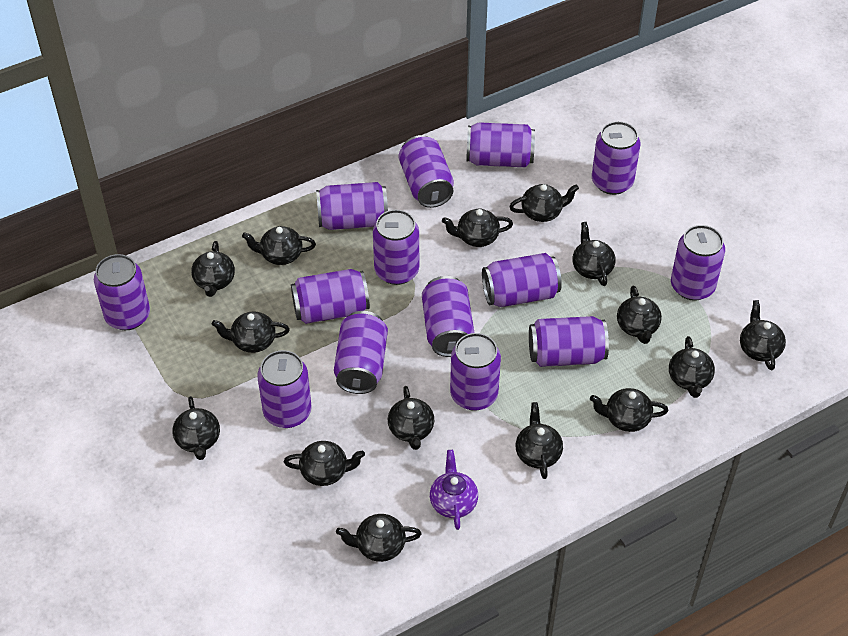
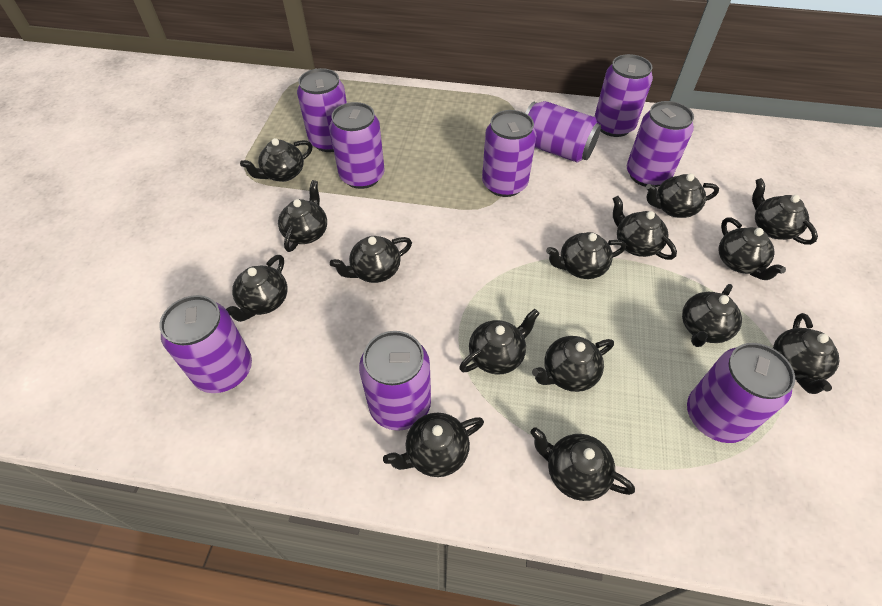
purple can: [94,254,150,330] [257,350,311,428] [291,269,370,324] [316,182,388,230] [334,311,388,394] [373,210,419,285] [399,135,454,208] [422,276,474,357] [450,333,501,411] [466,122,535,167] [482,253,562,307] [529,316,609,367] [592,121,641,195] [671,225,725,301] = 14 -> [159,295,252,393] [297,68,347,152] [329,102,385,189] [359,331,431,431] [482,110,536,197] [525,101,601,163] [594,54,653,137] [627,101,694,187] [687,343,795,443] = 9
purple teapot: [430,450,478,530] = 1 -> none = 0

